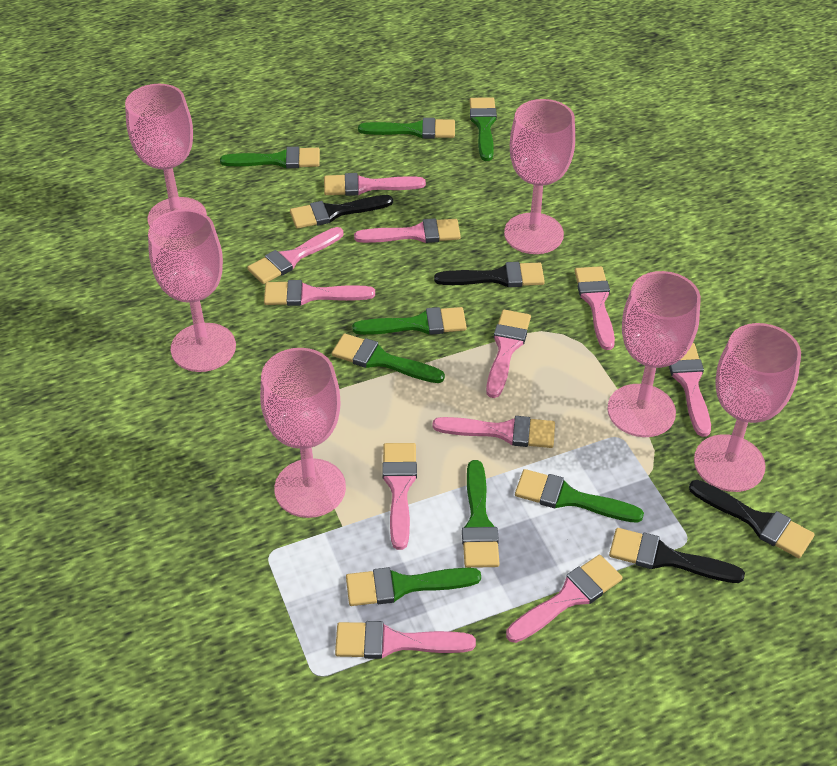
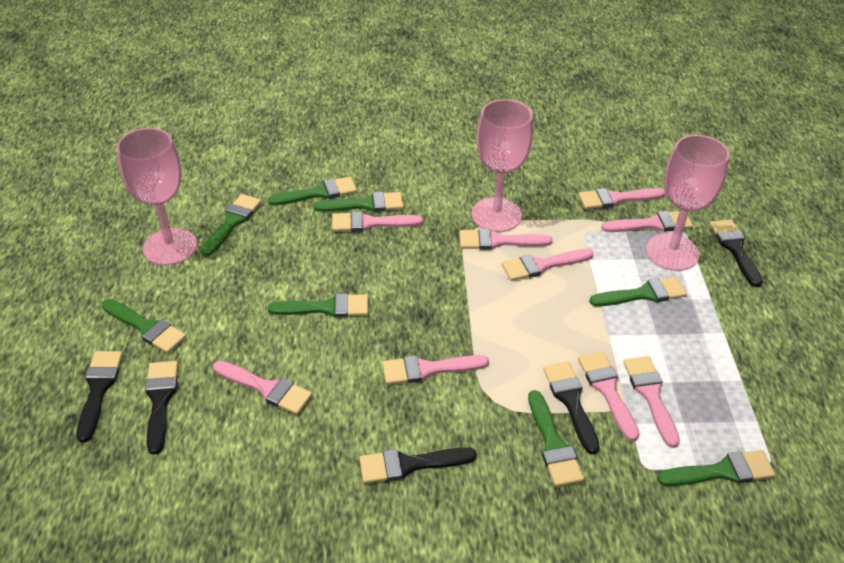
black brush: [290,195,393,229] [434,262,545,287] [609,528,745,583] [689,480,815,558] = 4 -> [77,351,123,442] [145,361,178,455] [359,448,477,483] [543,362,600,454] [710,219,763,287] = 5
pink brush: [247,227,343,284] [264,280,375,306] [324,173,426,196] [335,621,476,659] [354,218,461,243] [382,443,417,550] [433,416,555,448] [486,310,531,398] [506,555,623,643] [575,266,615,350] [669,343,711,437] = 11 -> [213,361,312,415] [332,211,423,232] [382,355,489,385] [459,229,552,250] [502,249,594,281] [578,188,666,209] [578,351,640,442] [601,211,693,232] [623,356,680,448] = 9
pink goblet: [125,84,207,227] [148,209,236,372] [260,348,346,518] [504,99,575,254] [607,271,701,437] [694,323,801,492] = 6 -> [117,128,197,266] [471,99,533,232] [646,135,730,271] = 3

